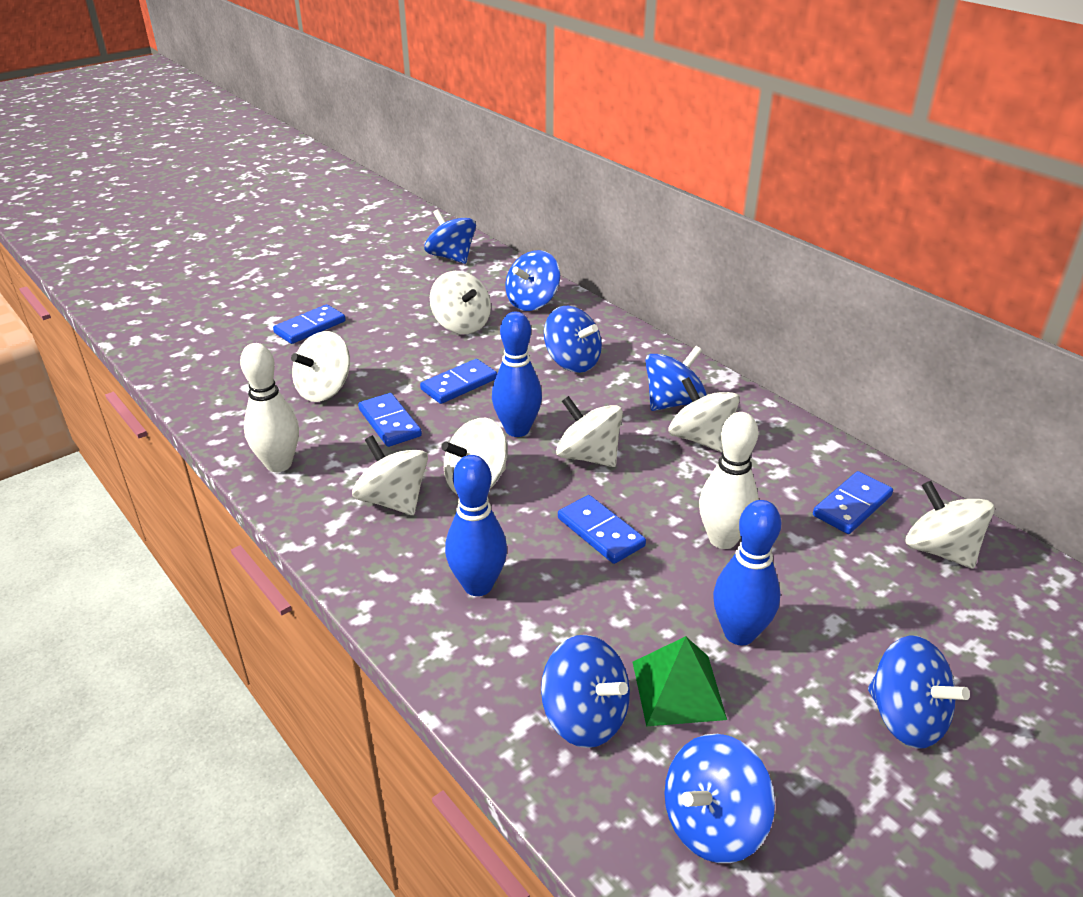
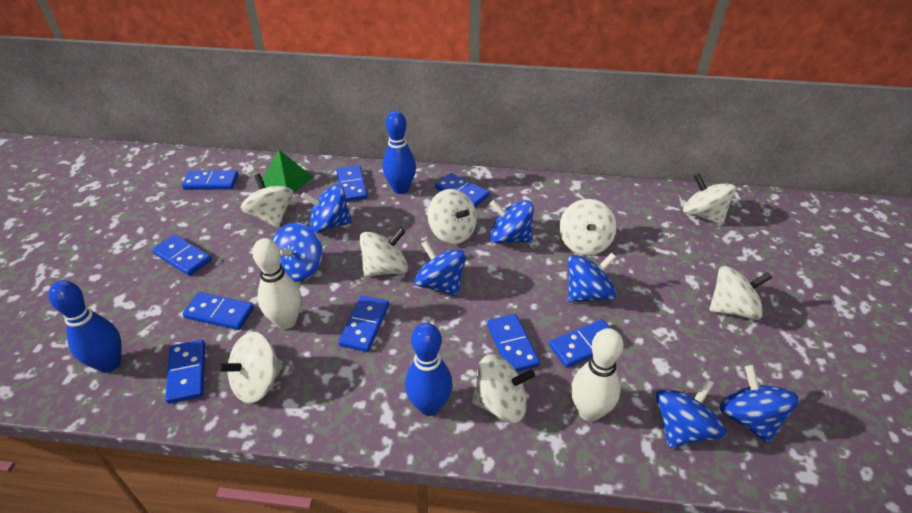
blue domino: [273,304,346,344] [358,393,422,447] [420,359,497,404] [558,495,646,564] [813,471,893,534] = 5 -> [152,235,212,276] [165,340,205,404] [182,171,239,190] [183,292,254,330] [336,165,368,202] [338,296,389,352] [435,173,489,207] [487,314,540,372] [549,319,610,368] = 9
white spinning top: [291,331,350,402] [352,435,428,515] [430,271,491,334] [441,418,507,495] [556,396,623,467] [668,377,740,452] [906,481,994,569] = 7 -> [217,332,283,403] [240,174,293,228] [360,228,408,277] [428,189,477,244] [472,354,535,423] [559,199,617,256] [683,174,736,225] [709,266,772,320] = 8

